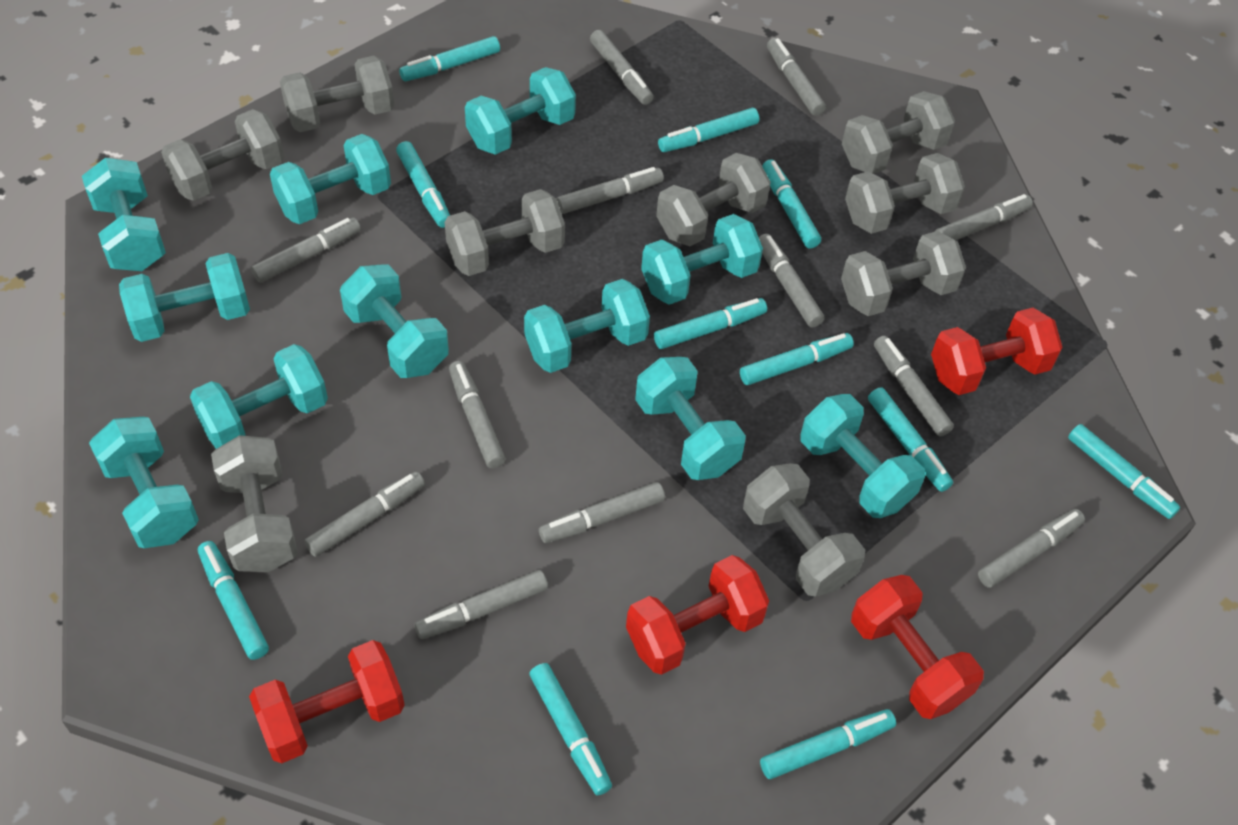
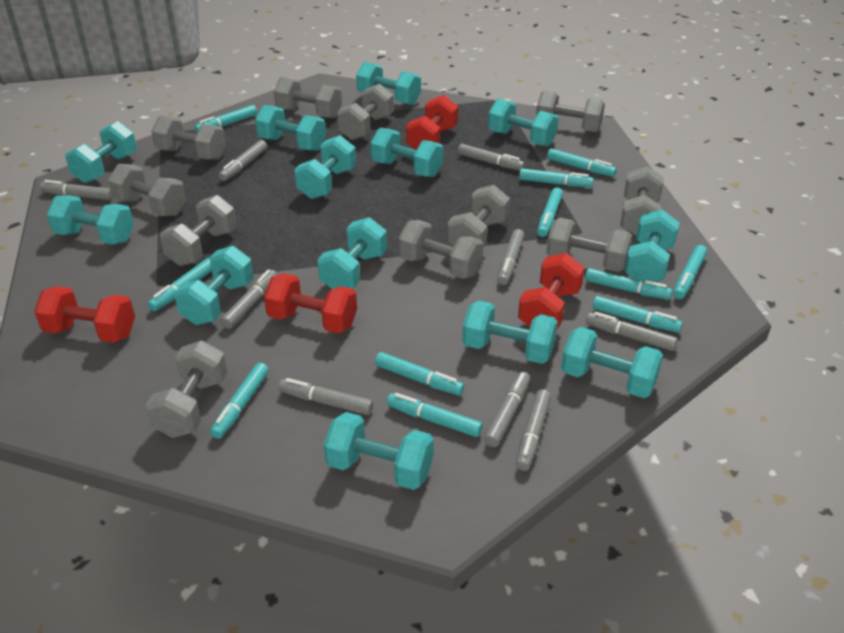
grey dumbbell: [161,109,284,201] [211,435,298,572] [280,56,394,132] [444,189,565,276] [656,153,771,246] [743,463,865,597] [841,231,966,316] [842,91,955,174] [845,153,965,234] = 9 -> [108,164,186,216] [145,341,228,438] [151,116,226,160] [160,195,237,266] [274,77,342,118] [337,84,394,140] [398,220,483,279] [447,185,510,248] [536,91,605,132] [546,218,632,272] [620,166,664,236] = 11
grey marker: [251,217,361,283] [304,471,425,557] [414,570,548,639] [449,361,506,468] [539,482,665,543] [557,167,664,214] [590,30,654,105] [759,234,825,328] [767,38,826,116] [874,336,954,437] [935,194,1033,240] [978,509,1085,588] = 12 -> [40,180,112,200] [218,140,267,181] [221,270,277,329] [279,378,373,415] [458,144,525,171] [484,372,530,447] [497,229,525,285] [516,389,551,471] [586,312,678,351] = 9
turquoise dumbbell: [82,158,166,271] [89,417,199,548] [119,253,250,342] [190,344,328,449] [270,134,391,224] [340,264,449,378] [465,67,576,155] [524,279,650,373] [635,357,746,480] [641,214,763,305] [801,394,925,518] = 11 -> [46,195,134,244] [65,121,137,183] [174,246,254,325] [255,105,326,151] [294,135,356,199] [317,217,387,289] [324,412,434,490] [356,62,421,105] [370,127,443,177] [462,301,558,364] [488,98,559,147] [561,327,663,398] [624,210,680,282] = 13

